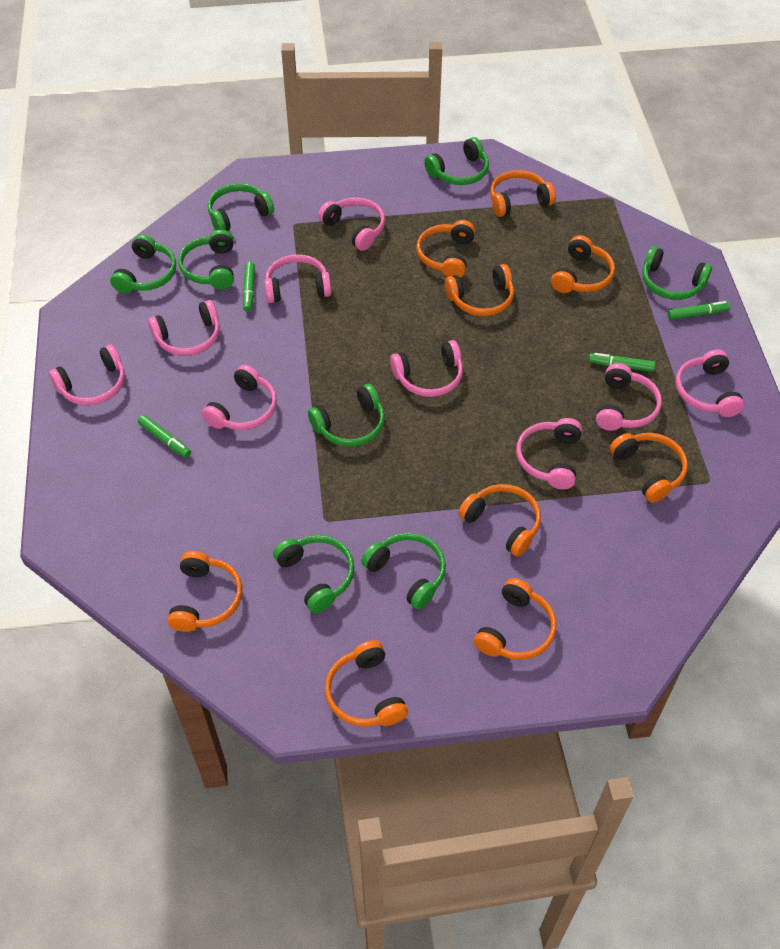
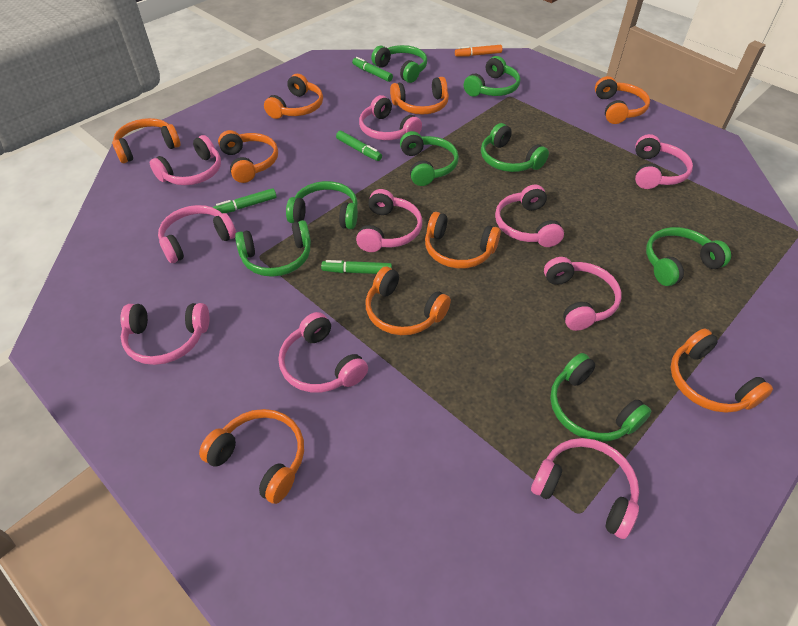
orange marker: none = 0 -> [455,45,502,57] = 1
pink headphones: [49,345,125,406] [148,300,220,356] [202,365,277,430] [264,254,331,303] [318,197,385,251] [390,340,463,397] [516,418,582,489] [596,363,662,431] [675,350,745,417] = 9 -> [120,303,210,365] [150,135,221,185] [158,205,236,263] [278,312,368,392] [356,189,422,252] [359,95,422,140] [495,185,564,247] [531,438,639,539] [544,257,621,331] [635,134,693,189] = 10

